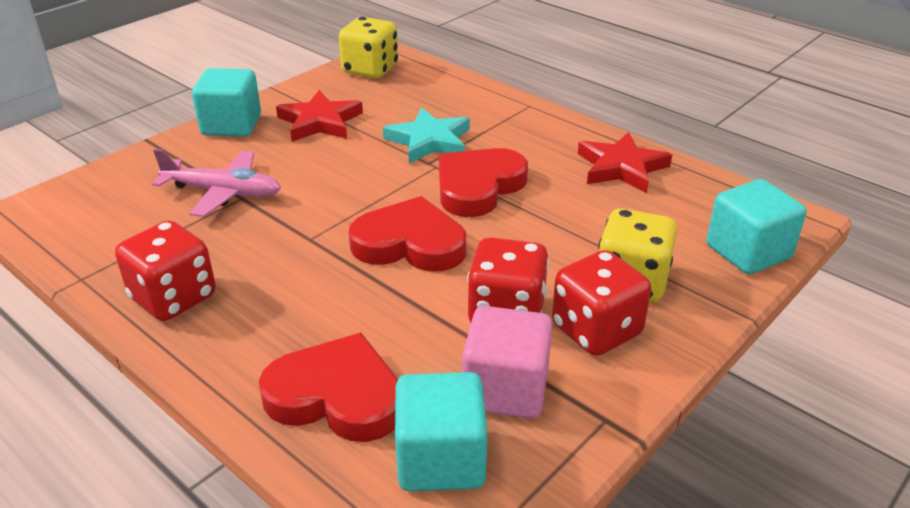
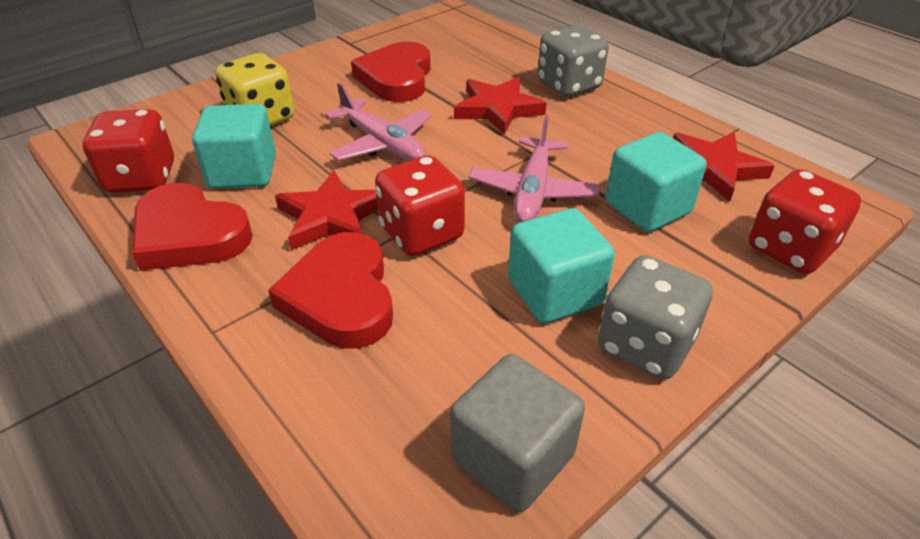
grey cube: none = 0 -> [450,354,585,512] = 1
grey dice: none = 0 -> [538,25,609,97] [598,255,713,379] = 2
pink cube: [462,306,553,419] = 1 -> none = 0
pink plane: [152,149,281,217] = 1 -> [325,83,432,161] [469,115,600,223] = 2
red star: [276,90,363,142] [578,132,672,193] = 2 -> [275,170,378,250] [454,77,547,135] [673,132,774,202] = 3
turquoise star: [383,108,470,163] = 1 -> none = 0
yellow dice: [339,17,398,79] [598,208,677,302] = 2 -> [216,53,294,126] = 1

